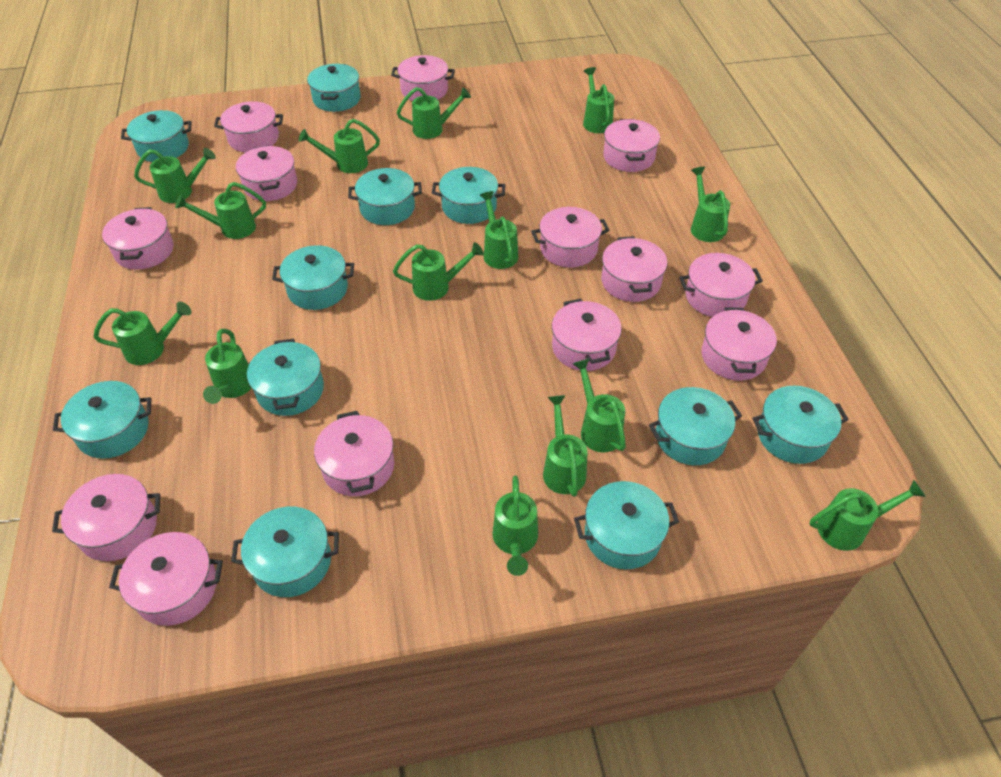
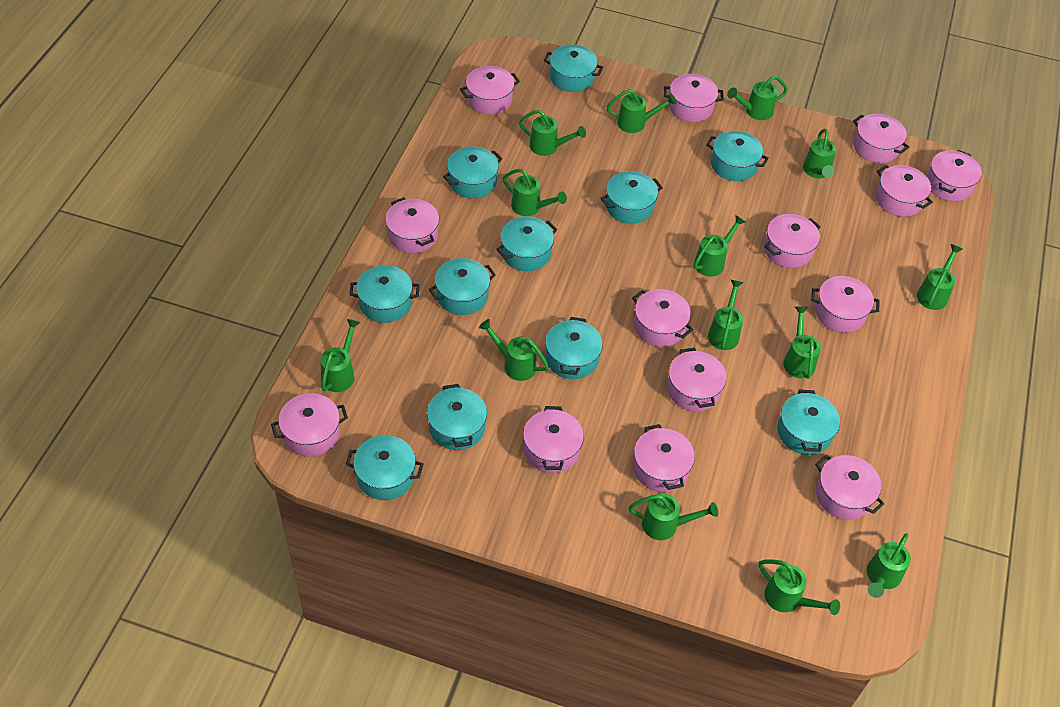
pink pot: [52,474,160,561] [102,207,174,270] [109,532,223,626] [214,101,283,153] [236,145,297,201] [314,411,394,496] [391,55,455,101] [531,207,609,268] [552,299,622,371] [601,236,667,302] [603,119,660,172] [679,253,763,317] [702,307,777,381] = 13 -> [271,393,348,457] [385,197,439,253] [460,66,520,114] [523,406,584,473] [632,289,693,347] [633,424,695,492] [664,74,724,122] [667,348,727,411] [764,214,821,268] [811,276,880,333] [815,455,884,520] [853,114,909,163] [876,165,933,217] [927,150,982,201] = 14

